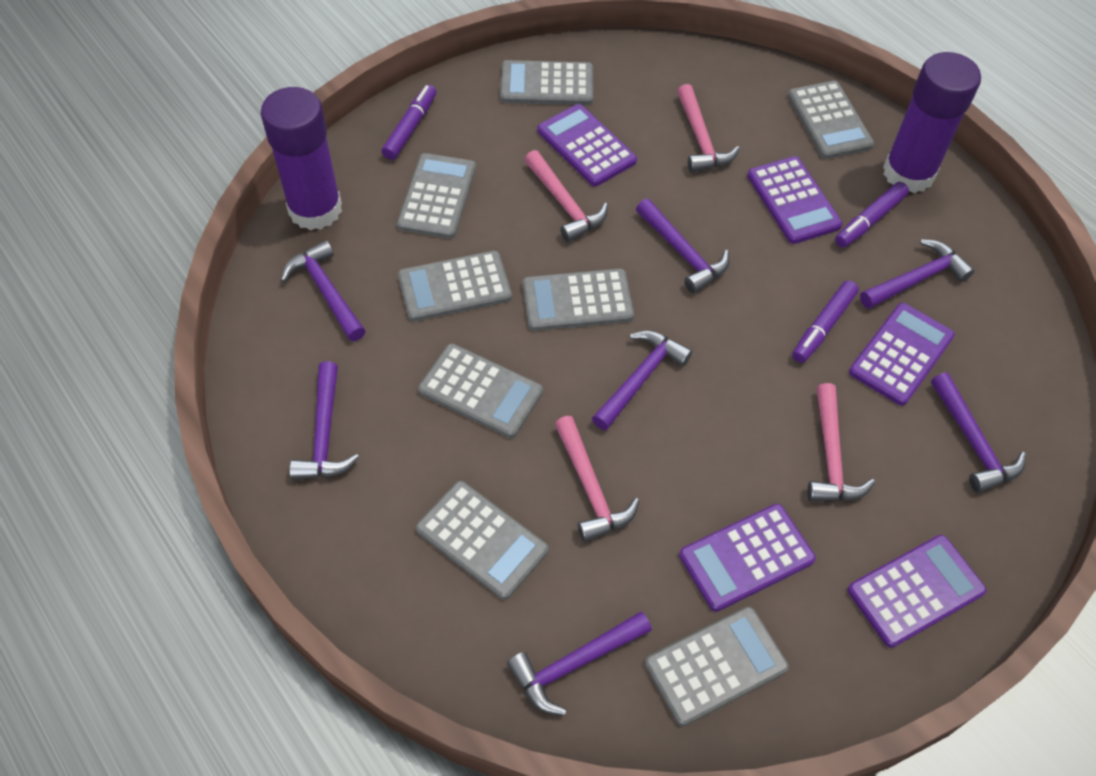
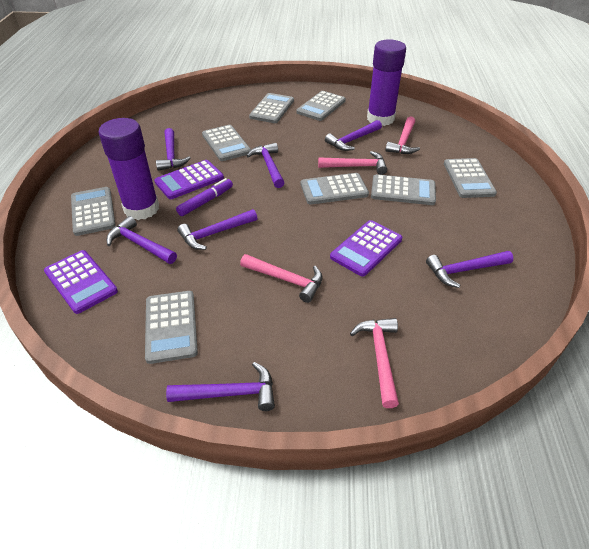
purple calculator: [537,104,637,186] [679,504,816,612] [747,156,843,244] [848,535,986,648] [849,303,955,406] = 5 -> [44,250,118,314] [154,160,224,199] [330,220,402,277] = 3
purple marker: [382,85,436,160] [792,280,859,363] [835,182,909,248] = 3 -> [176,178,233,216] = 1

